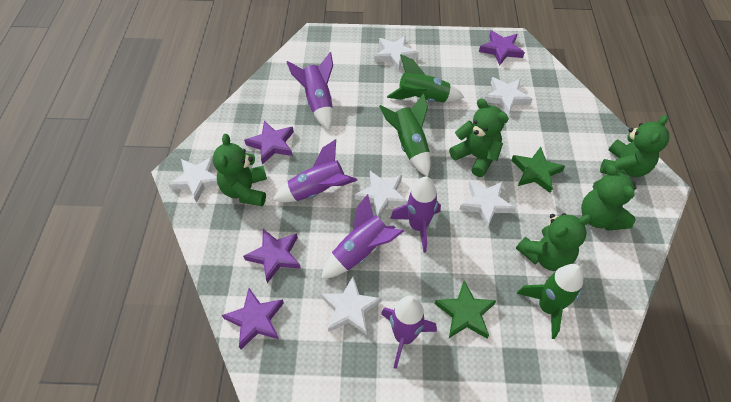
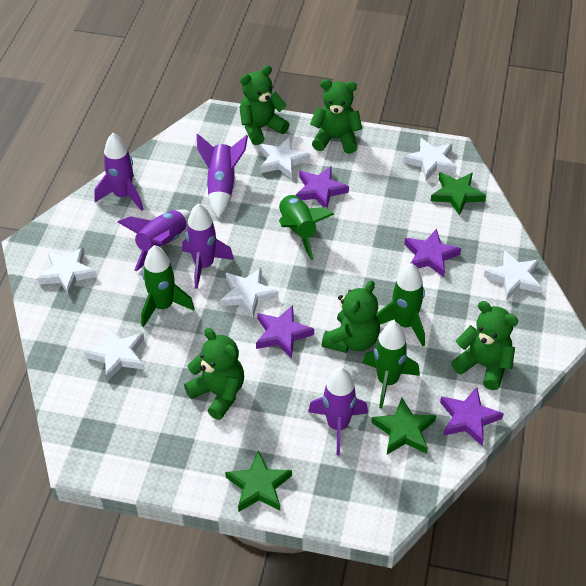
green rocket: [379,93,431,177] [387,54,465,102] [517,264,583,339] = 3 -> [141,245,195,327] [279,193,334,260] [363,322,420,409] [376,263,425,347] = 4
green star: [435,281,497,338] [511,147,565,193] = 2 -> [225,450,292,512] [371,398,436,455] [431,172,486,216] = 3

